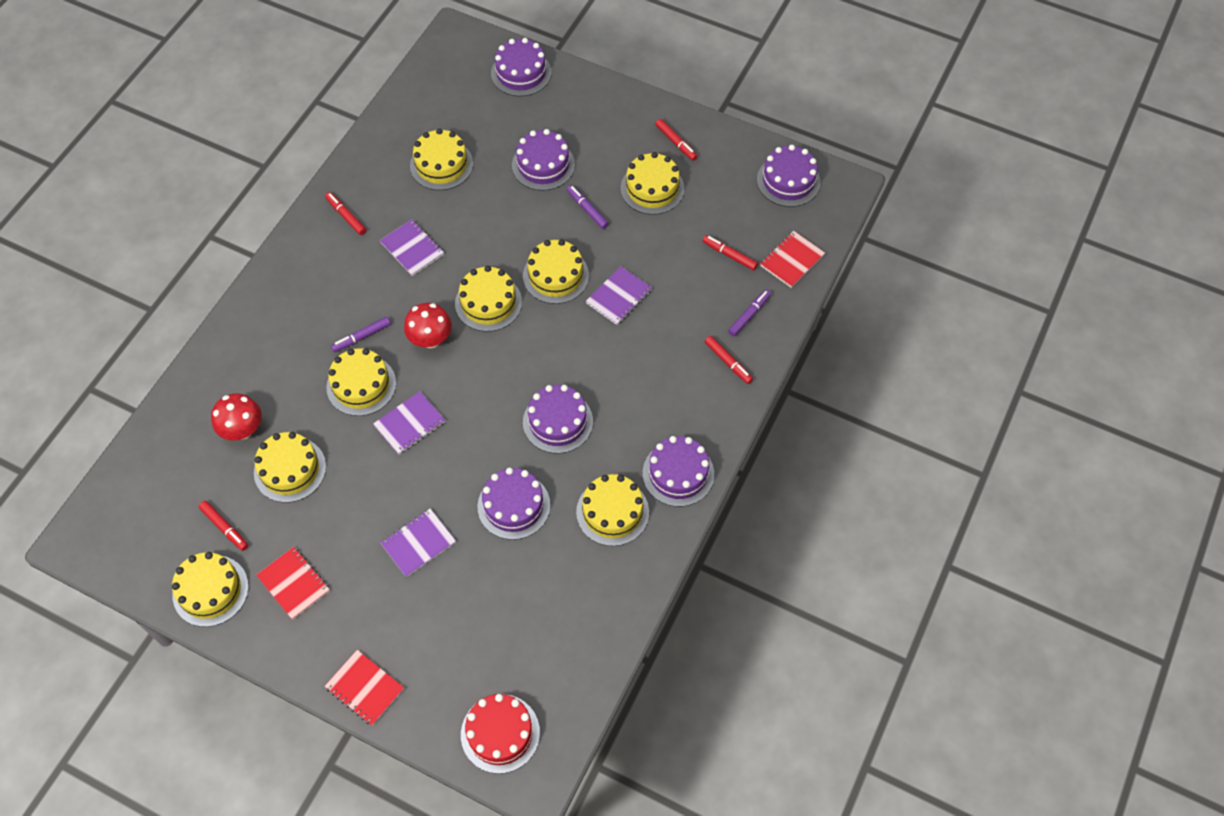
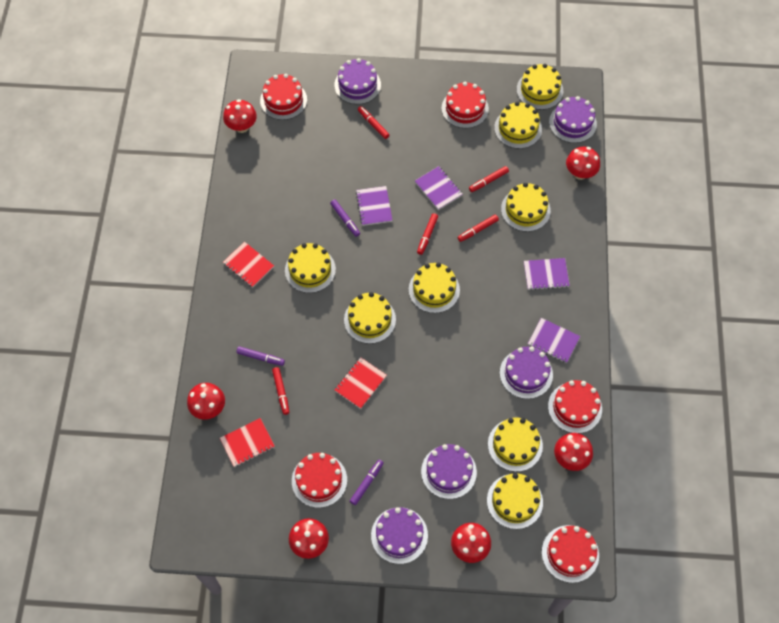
purple cake: [478,468,550,540] [491,38,551,96] [512,129,575,191] [523,385,593,454] [643,436,714,507] [757,145,821,207] = 6 -> [334,58,381,104] [371,507,428,564] [421,444,477,499] [500,346,553,399] [549,96,597,143] = 5
red cake: [461,694,540,774] = 1 -> [260,74,307,120] [292,453,347,508] [441,82,489,128] [542,525,599,583] [548,380,602,433] = 5
red mushroom: [211,393,262,440] [404,303,452,348] = 2 -> [187,383,225,420] [223,99,257,133] [289,518,329,559] [451,523,491,563] [554,433,593,471] [566,147,600,180] = 6

